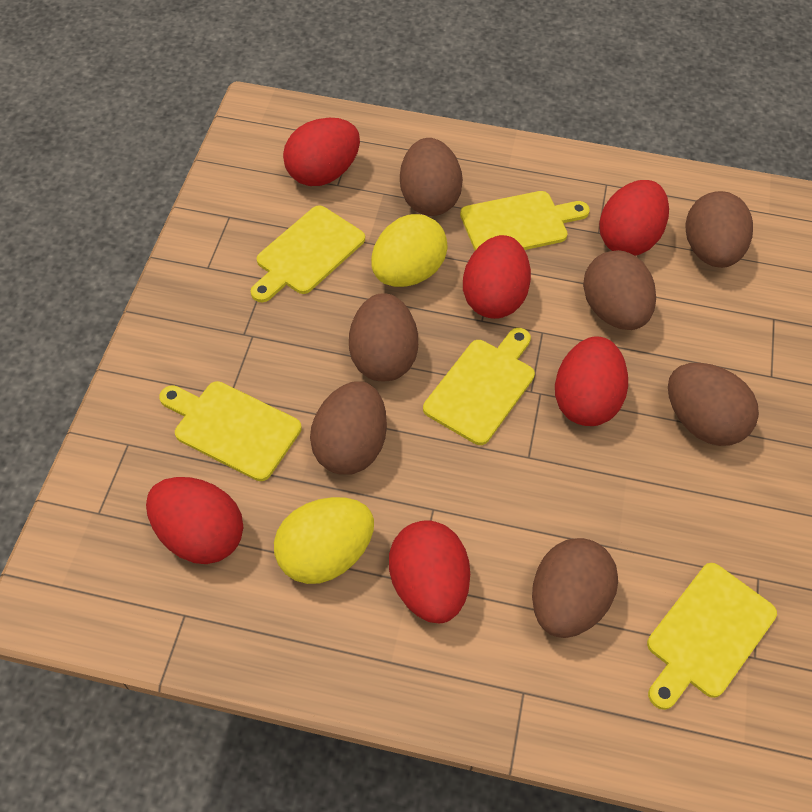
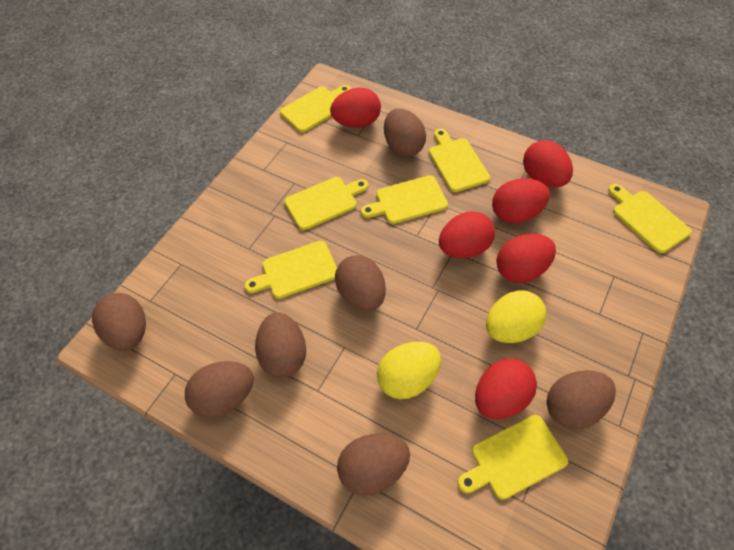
yellow cutting board: [159,381,302,481] [251,205,365,302] [423,328,535,445] [460,191,590,250] [647,563,777,710] = 5 -> [245,241,337,299] [280,85,351,133] [284,177,368,230] [361,175,448,224] [429,129,490,192] [458,415,568,500] [608,184,692,253] = 7

